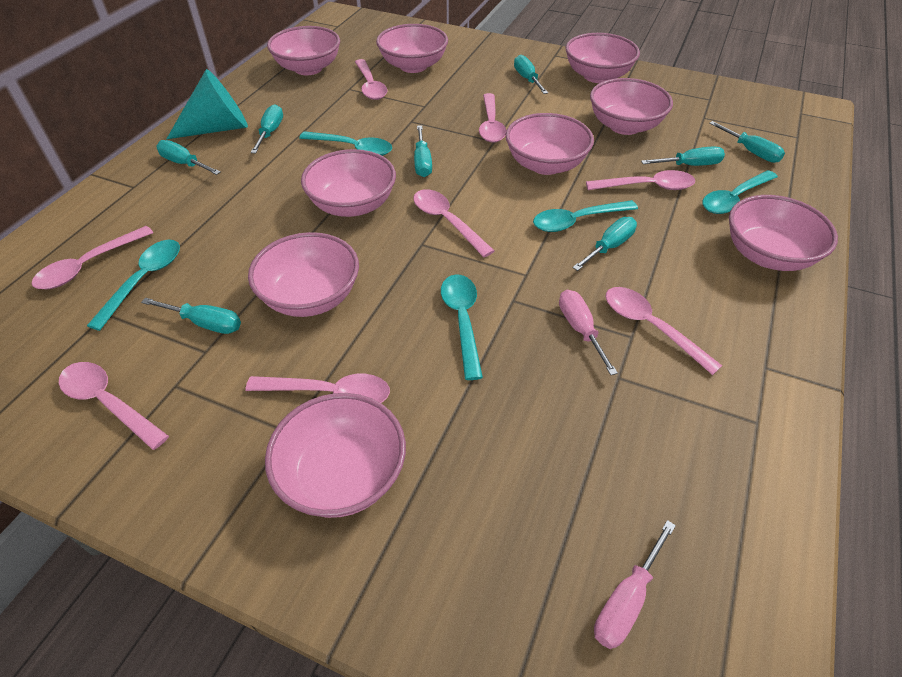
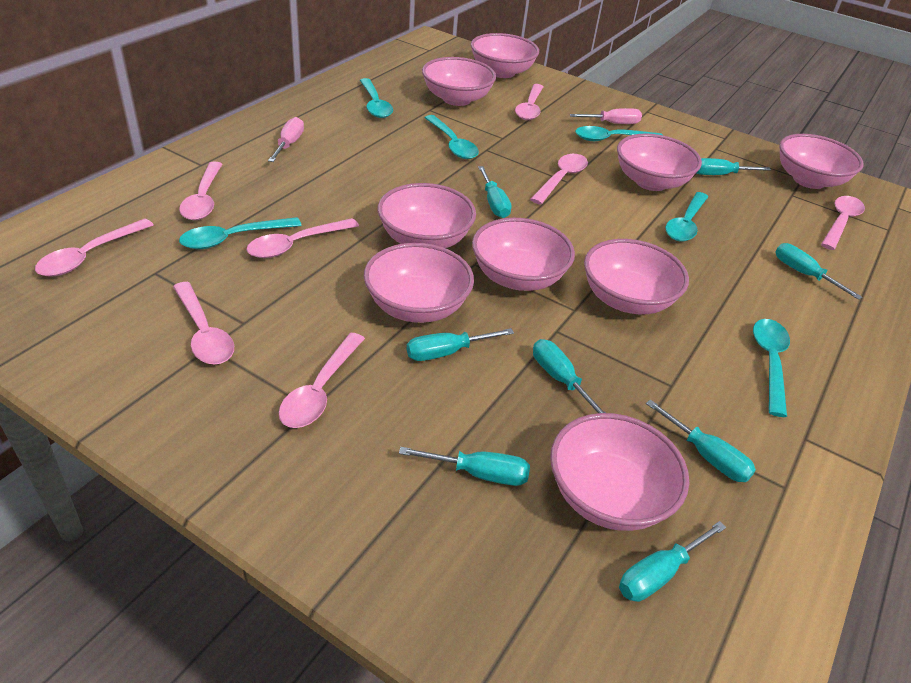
turquoise cone: [167,69,248,139] = 1 -> none = 0
turquoise spoon: [87,240,180,331] [299,131,392,156] [441,274,483,380] [533,200,638,232] [702,170,778,214] = 5 -> [179,217,302,249] [360,78,393,118] [425,115,479,159] [575,126,663,141] [665,192,708,241] [753,319,790,417] = 6

